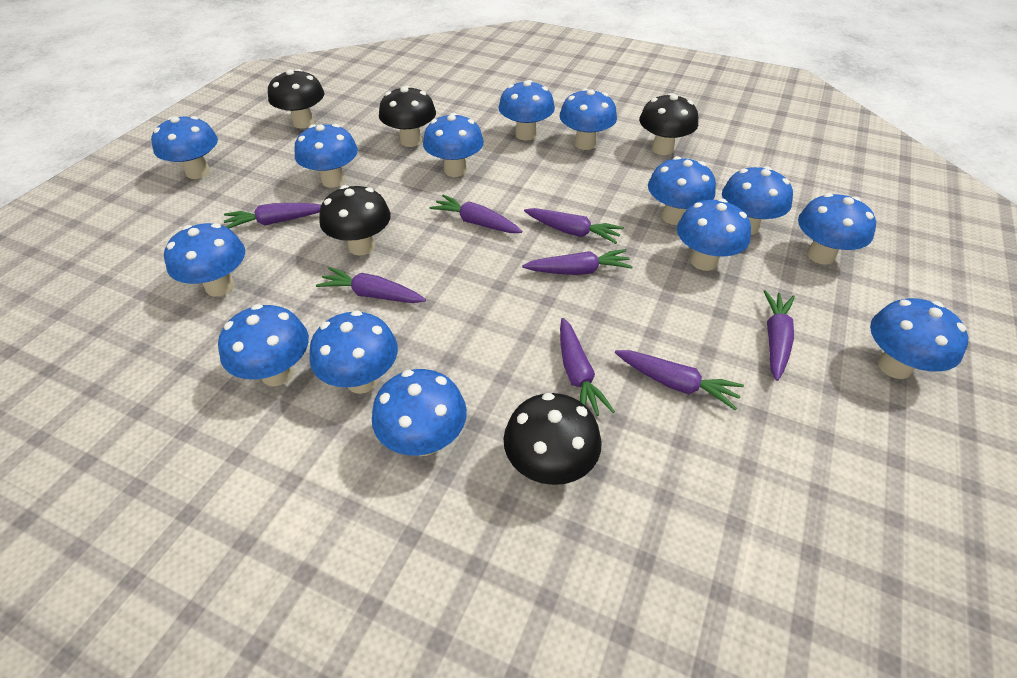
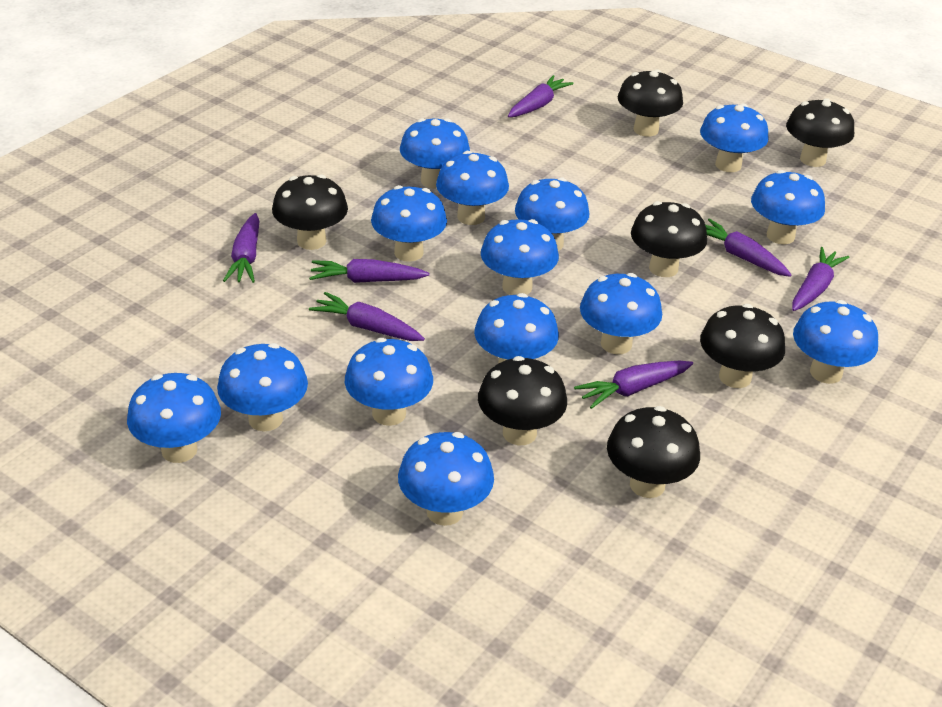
black mushroom: [268,69,324,128] [319,185,391,255] [379,86,436,147] [504,393,602,485] [639,93,698,155] = 5 -> [272,174,348,250] [478,356,567,445] [607,406,700,498] [618,69,683,137] [631,201,707,277] [700,304,785,388] [786,98,854,167] = 7
purple carrot: [224,203,321,229] [316,267,426,303] [430,194,522,233] [522,249,633,275] [524,208,624,244] [560,318,615,416] [615,350,744,411] [764,290,795,381] = 8 -> [223,213,260,283] [309,259,429,283] [309,292,425,341] [508,75,574,117] [574,361,693,409] [705,219,792,277] [792,247,850,311] = 7

